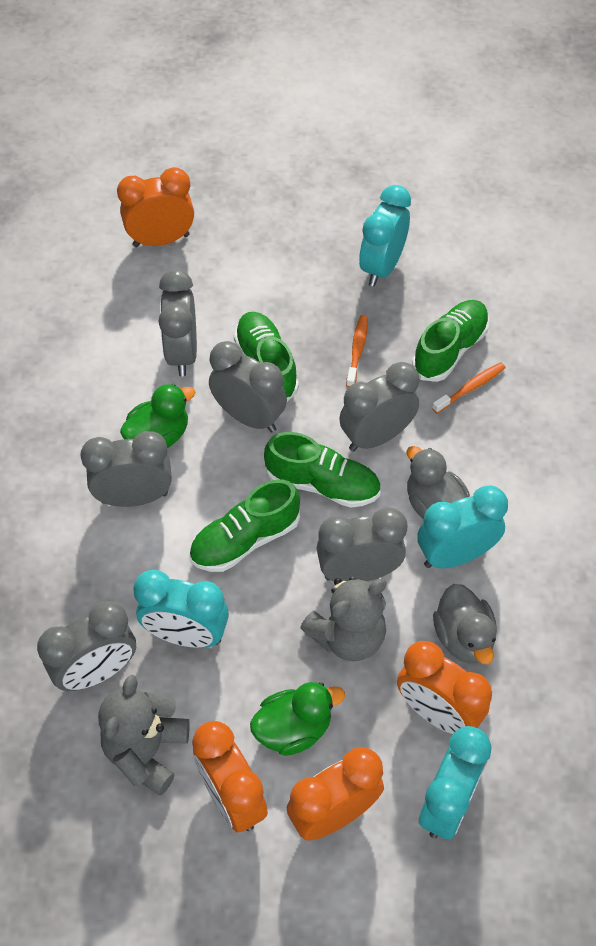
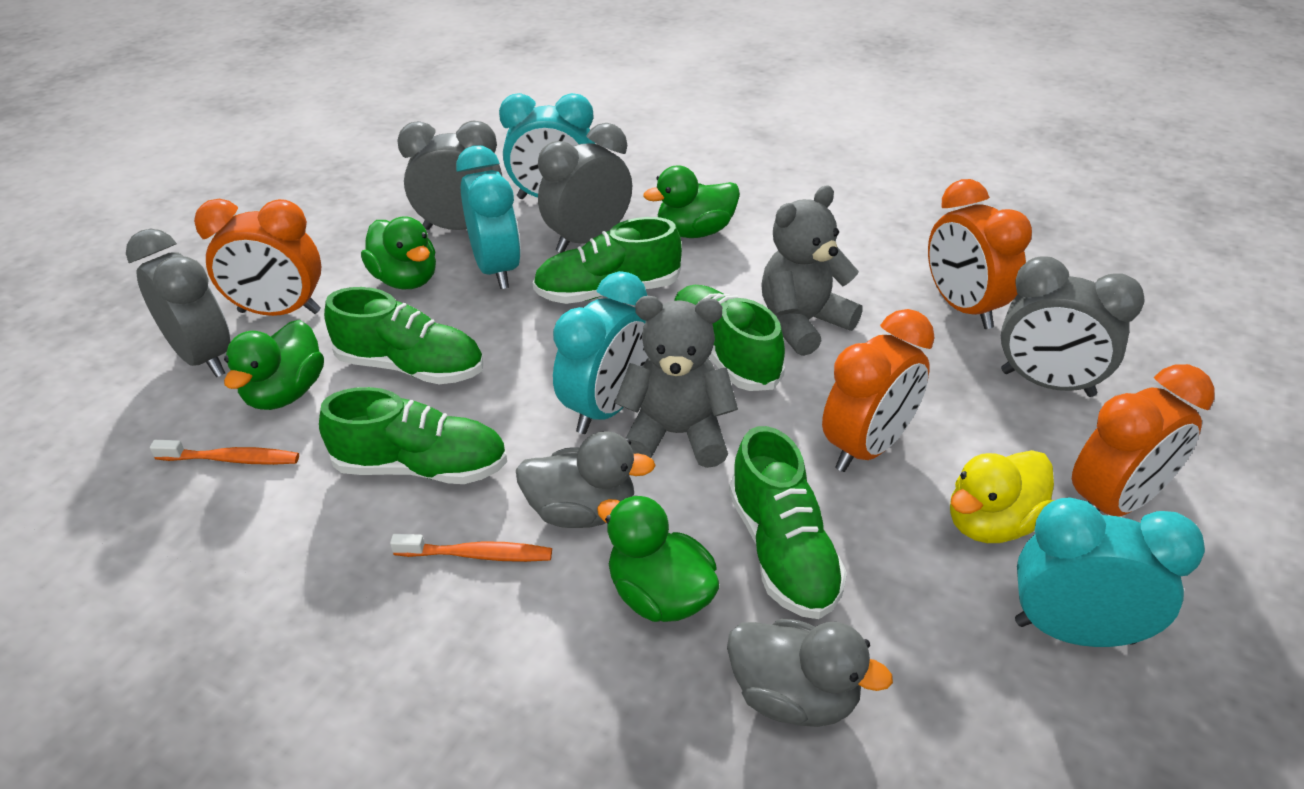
green duck: [120,384,195,448] [250,682,345,756] = 2 -> [224,320,324,410] [361,216,436,290] [597,495,719,622] [643,165,740,238] = 4
green shoe: [189,480,300,572] [234,312,299,402] [264,432,381,508] [412,300,489,382] = 4 -> [319,387,507,484] [324,287,484,384] [532,217,682,304] [674,285,785,391] [729,426,847,619] = 5
grey clock: [37,601,136,691] [80,431,172,507] [158,269,197,376] [209,341,287,432] [316,508,407,581] [339,362,420,452] = 6 -> [126,229,230,377] [398,120,502,230] [538,123,632,253] [1001,256,1145,397] = 4
yellow duck: none = 0 -> [950,450,1054,543] = 1

